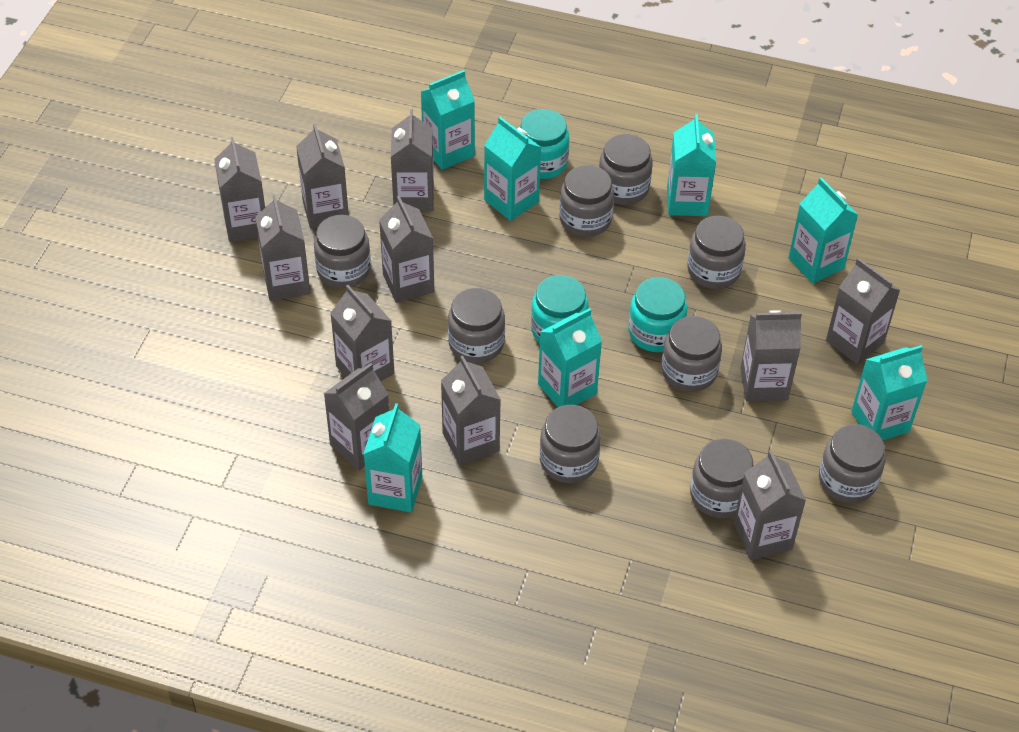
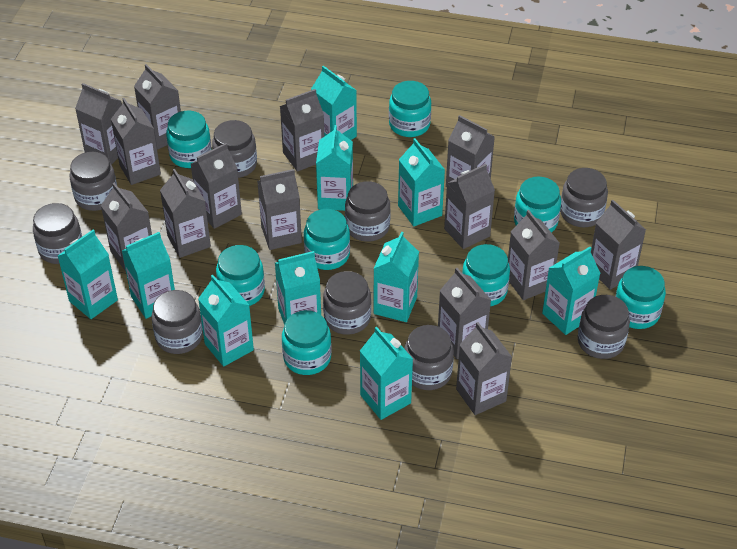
grey carton: [214,137,265,242] [255,195,310,301] [296,124,349,229] [324,363,389,471] [330,285,394,381] [379,196,435,303] [391,109,434,211] [441,355,501,465] [734,450,806,560] [740,310,802,401] [826,258,900,364] = 11 -> [75,83,122,165] [101,183,152,271] [111,98,161,185] [134,64,181,150] [160,169,211,258] [191,143,242,229] [257,169,302,250] [280,89,324,172] [438,268,491,359] [444,164,495,249] [446,115,495,187] [456,322,512,415] [508,210,560,300] [591,200,646,290] = 14
turquoise carton: [364,403,422,512] [421,70,475,170] [484,117,542,221] [538,308,602,407] [667,114,716,216] [788,178,858,284] [851,345,927,440] = 7 -> [58,230,118,319] [122,232,175,319] [198,275,254,367] [275,251,321,325] [311,66,357,140] [316,125,353,211] [360,327,413,420] [373,232,419,322] [398,138,445,227] [542,247,601,335] = 10
turquoise jar: [519,109,569,179] [531,275,589,343] [628,277,687,352] = 3 -> [166,111,212,168] [216,245,265,306] [282,310,332,375] [304,209,350,270] [389,81,431,137] [462,244,510,306] [514,176,561,233] [615,266,666,329] = 8

